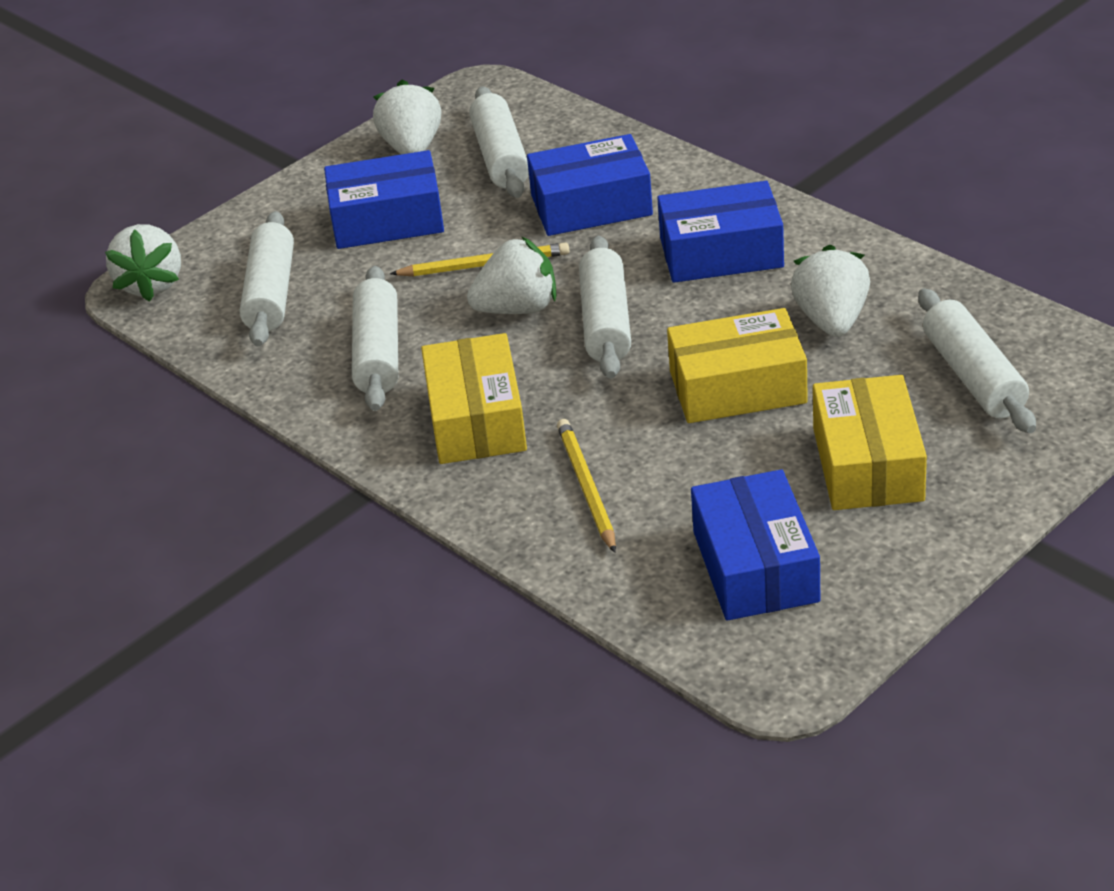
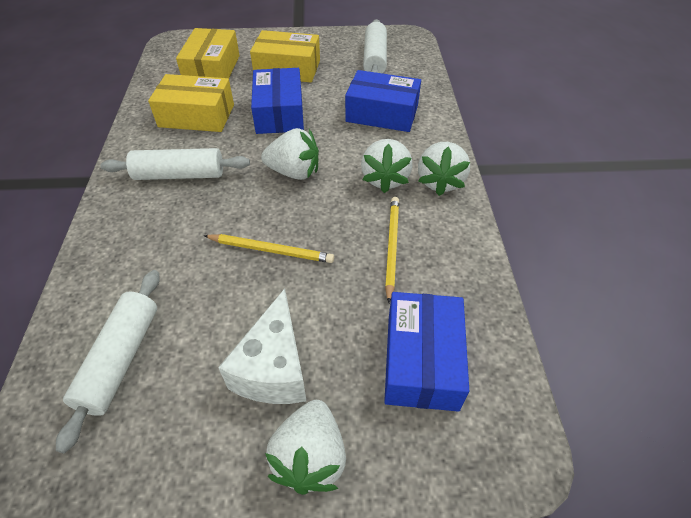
blue box: [324,150,444,249] [527,134,653,236] [657,181,784,283] [691,469,820,620] = 4 -> [251,68,304,134] [345,70,421,132] [384,292,469,412] = 3
white cheese: none = 0 -> [218,288,306,404] = 1
white rolling pin: [240,211,294,347] [352,266,398,411] [469,86,529,198] [579,236,631,379] [918,288,1036,433] = 5 -> [56,270,160,453] [100,148,250,180] [363,19,387,74] = 3

